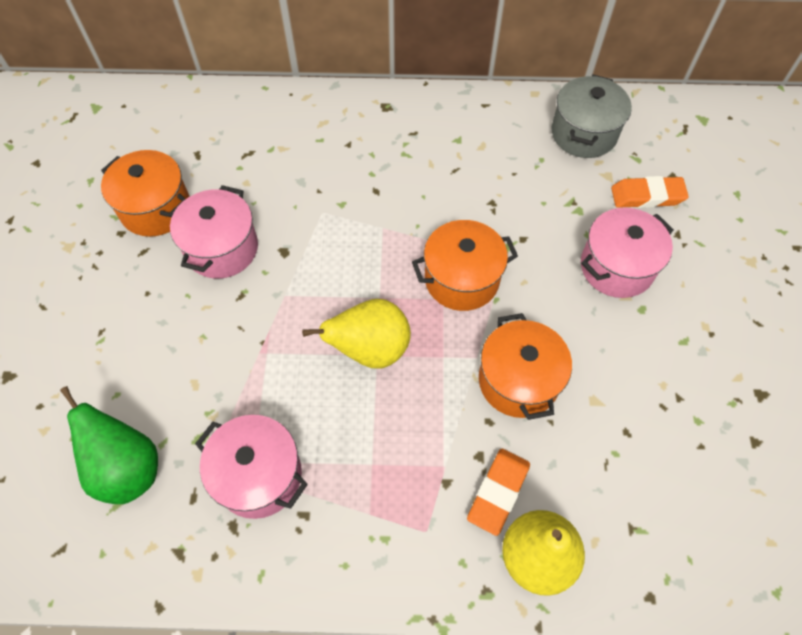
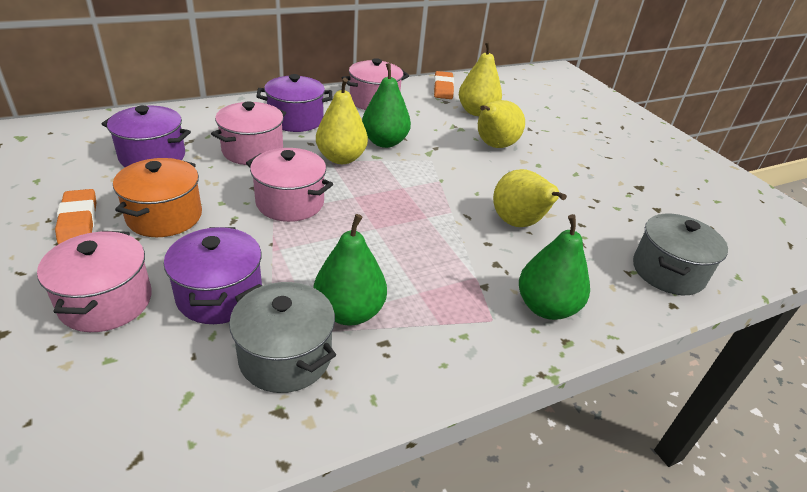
green pear: [60,386,158,504] = 1 -> [314,214,387,326] [362,63,411,148] [519,214,590,320] = 3
grey pot: [552,75,632,158] = 1 -> [229,282,336,393] [633,214,728,295] = 2
orange pot: [101,150,190,237] [412,220,518,311] [479,313,572,420] = 3 -> [113,158,202,237] = 1
pink pot: [170,185,258,279] [195,415,308,519] [581,208,674,298] = 3 -> [37,231,152,332] [211,101,286,165] [246,148,333,222] [342,58,409,110] = 4
purple pot: none = 0 -> [102,105,191,167] [164,227,262,324] [256,74,333,132] = 3
yellow pear: [302,299,411,369] [502,510,585,596] = 2 -> [316,78,368,164] [459,41,502,116] [478,100,525,148] [493,169,567,227] = 4

